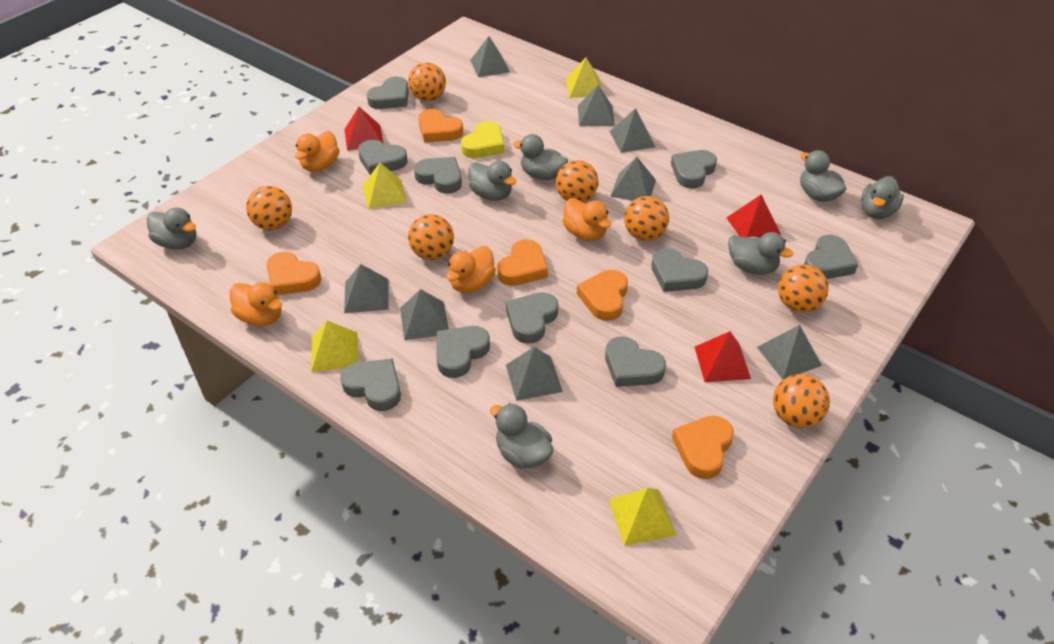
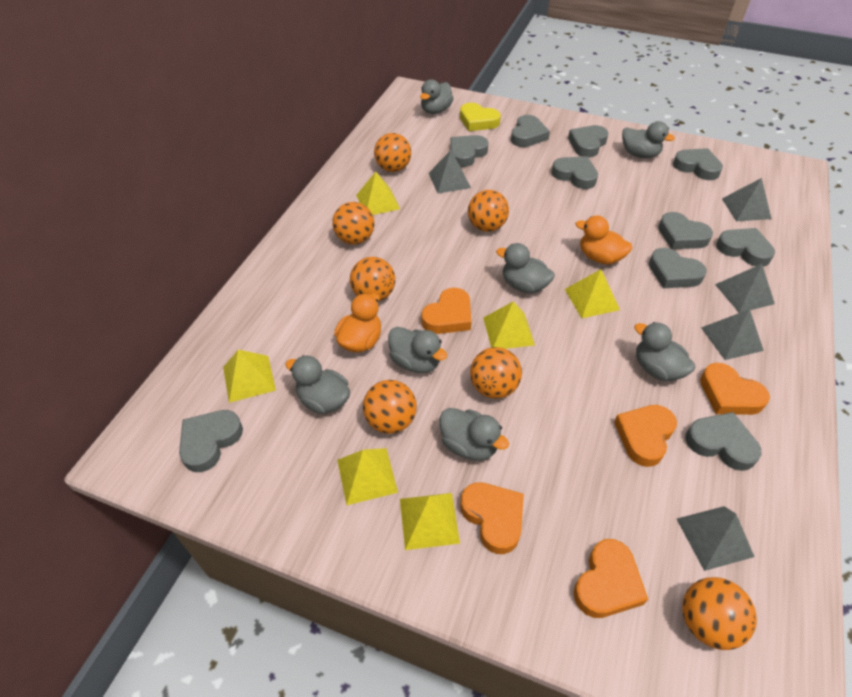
grey pyramid: [344,264,389,313] [400,289,449,340] [470,36,510,77] [506,347,563,401] [578,85,615,126] [610,108,655,153] [610,157,656,201] [757,325,822,380] = 8 -> [429,150,471,194] [677,506,754,571] [701,309,764,360] [715,264,775,313] [722,178,772,221] = 5
orange duck: [230,282,282,326] [295,131,339,172] [446,246,496,293] [563,198,611,241] = 4 -> [334,293,381,353] [575,216,632,265] = 2
red pyramid: [344,107,384,151] [695,331,751,382] [726,195,781,238] = 3 -> none = 0
yellow pyramid: [311,320,358,372] [363,163,407,210] [566,58,602,98] [609,488,676,546] = 4 -> [223,350,276,403] [337,448,398,505] [356,172,400,215] [400,493,460,550] [483,301,535,349] [565,269,620,318] = 6

